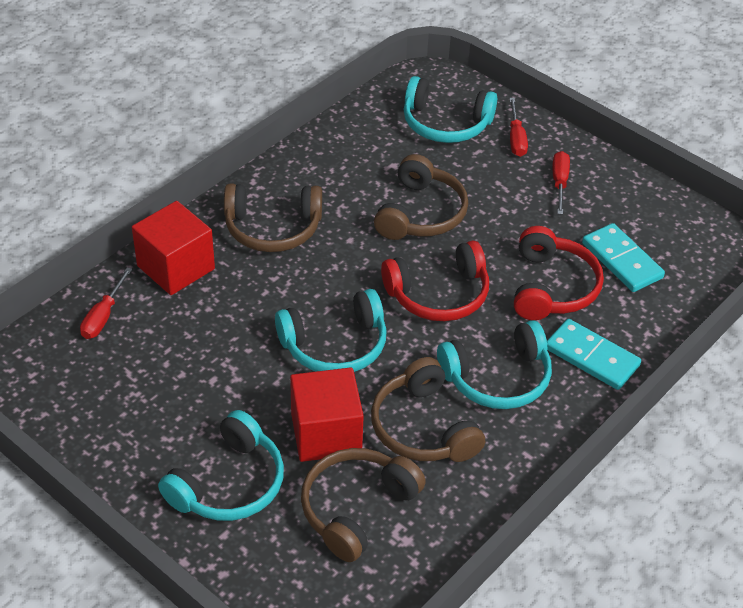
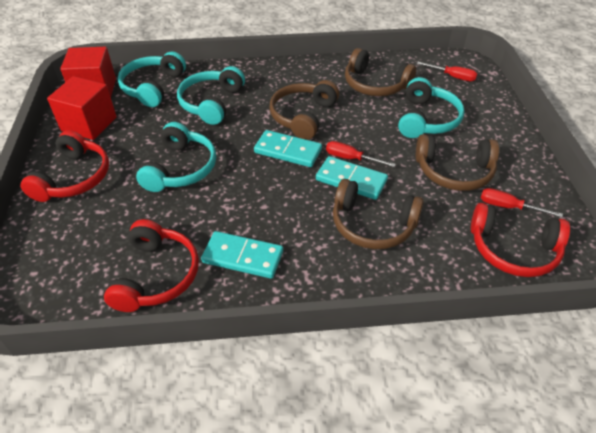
red headphones: [381,240,489,321] [514,226,604,320] = 2 -> [21,130,109,202] [104,219,199,312] [471,203,570,277] = 3
turquoise domino: [547,319,641,390] [582,223,665,292] = 2 -> [201,231,283,279] [254,130,322,167] [316,156,388,200] = 3

